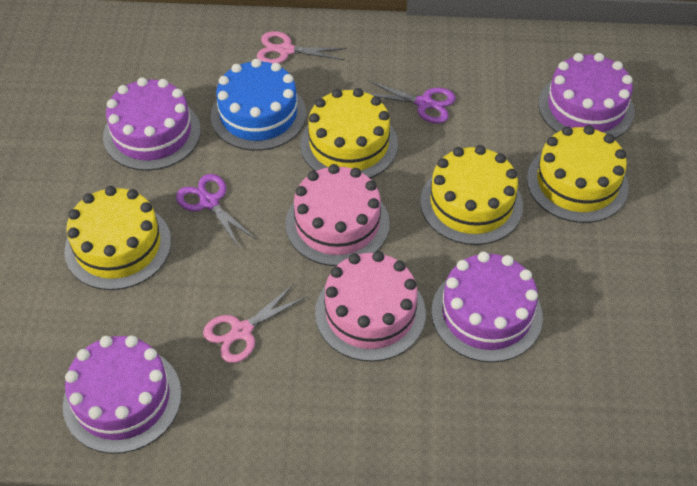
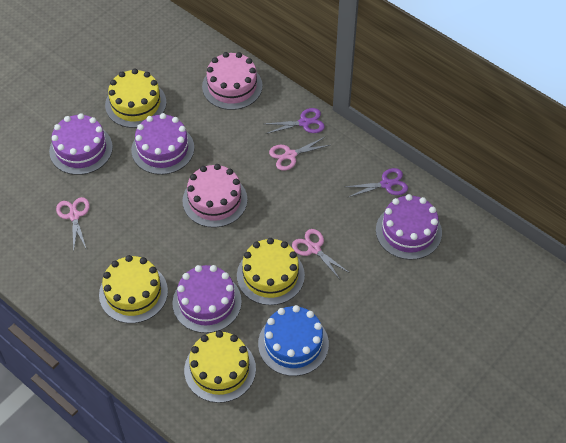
pink scissors: [203,284,306,363] [257,31,347,64] = 2 -> [56,197,90,252] [269,137,330,171] [292,229,350,279] = 3

